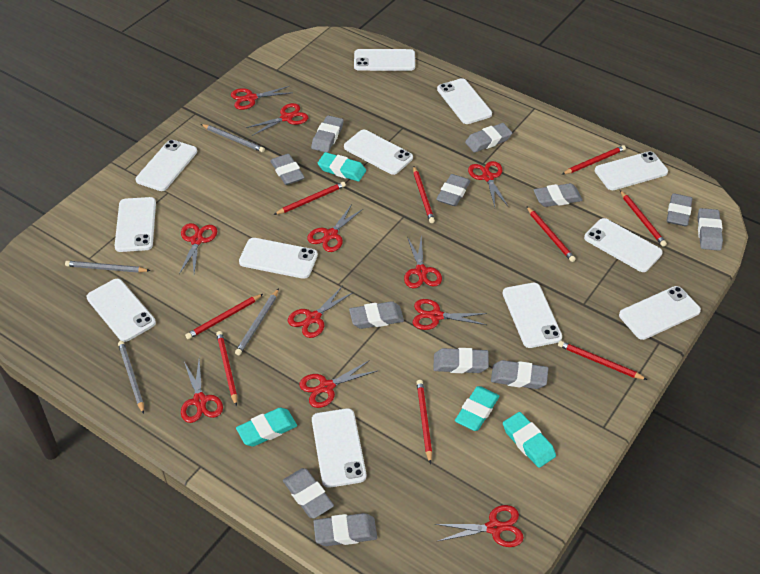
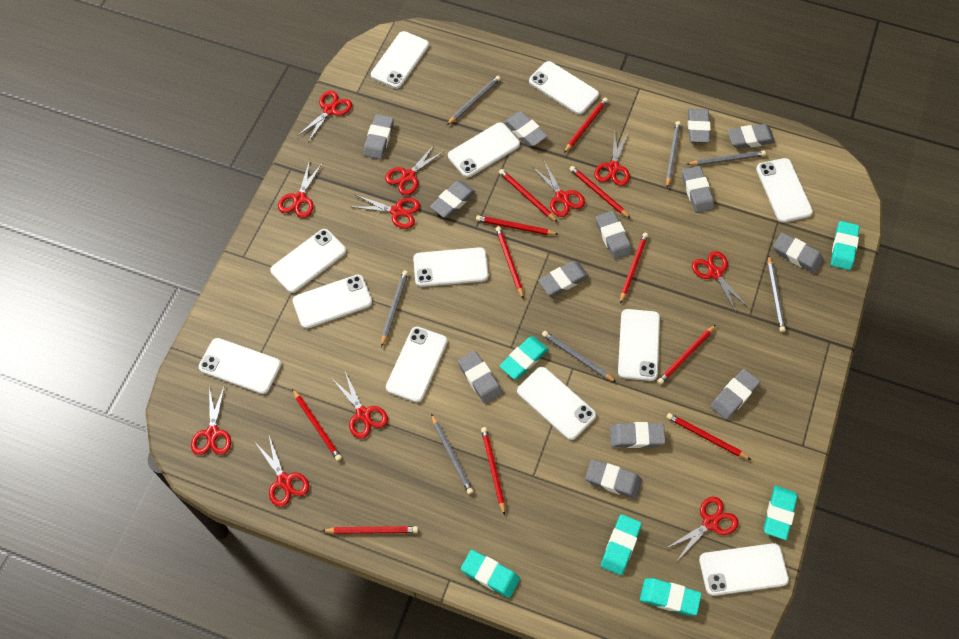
grey eraser: [270,154,305,185] [283,468,334,519] [311,115,344,153] [313,513,377,546] [349,301,404,329] [433,348,489,373] [436,174,470,206] [465,123,512,153] [491,360,548,389] [534,183,583,207] [667,193,692,226] [698,208,723,251] = 12 -> [363,114,394,159] [430,181,475,218] [458,351,502,404] [504,111,548,147] [538,261,589,296] [585,460,642,499] [596,211,632,260] [610,422,665,448] [682,166,714,213] [688,109,711,143] [710,369,760,420] [727,124,775,149] [773,233,823,273] = 13
grey pencil: [65,261,150,273] [118,341,144,414] [201,124,265,152] [235,289,279,355] = 4 -> [381,270,408,347] [431,414,473,494] [447,76,501,125] [542,331,616,382] [666,121,681,188] [687,151,766,166] [768,255,786,332] = 7
red pencil: [185,294,263,339] [216,331,237,406] [274,182,346,215] [413,167,435,223] [416,380,432,464] [527,207,576,262] [558,341,647,380] [562,145,626,174] [620,190,667,247] = 9 -> [292,389,342,461] [321,526,418,534] [476,215,558,235] [481,427,505,516] [496,226,524,298] [499,169,558,222] [564,98,608,153] [570,166,630,218] [620,233,648,304] [657,325,716,385] [666,413,751,460] = 11
turquoise eraser: [236,408,297,447] [318,152,366,181] [455,386,499,431] [503,412,556,468] = 4 -> [461,550,520,598] [499,337,548,379] [601,514,642,575] [640,578,702,616] [764,486,797,540] [831,221,860,270] = 6

